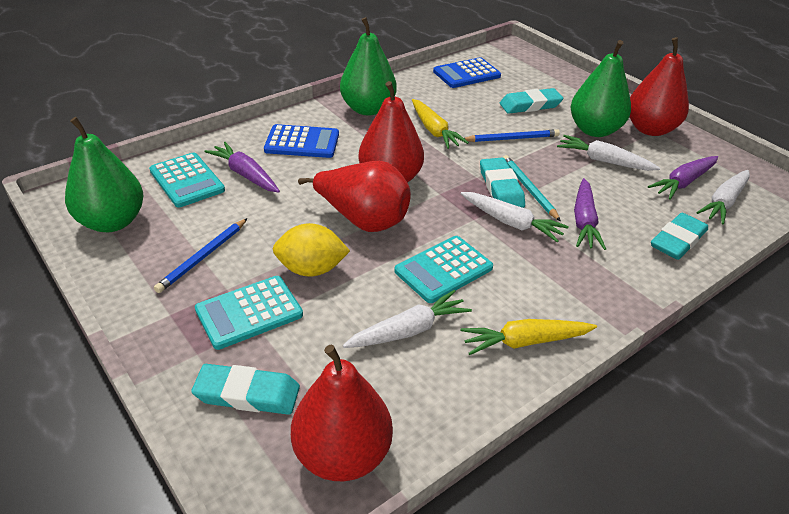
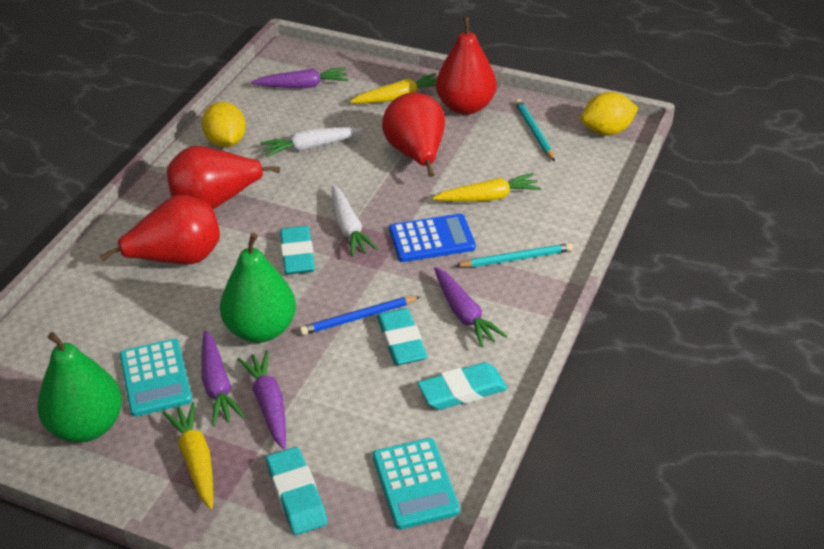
blue calculator: [264,124,339,158] [433,57,501,88] = 2 -> [389,214,476,262] = 1
blue pencil: [154,218,248,293] [464,129,560,142] = 2 -> [300,296,421,335] = 1
green pear: [65,117,144,232] [340,17,397,116] [571,40,631,137] = 3 -> [37,332,122,442] [220,233,296,343] = 2
purple carrot: [204,142,280,193] [574,178,606,250] [648,156,718,200] = 3 -> [202,331,245,426] [238,351,286,449] [251,67,348,88] [434,267,507,348] = 4
turquoise calculator: [149,152,225,207] [195,276,303,350] [394,236,493,303] = 3 -> [120,339,192,417] [373,438,460,530] = 2
turquoise pencil: [503,155,561,221] = 1 -> [456,243,573,267] [515,99,555,161] = 2
white carrot: [343,290,472,348] [461,192,569,242] [557,135,660,171] [696,170,750,224] = 4 -> [260,127,363,157] [332,185,378,257] = 2
yellow carrot: [412,99,469,149] [461,319,597,355] = 2 -> [163,402,214,509] [350,73,437,104] [432,173,541,202] = 3
yellow lemon: [273,223,350,277] = 1 -> [202,102,246,147] [581,92,639,135] = 2

